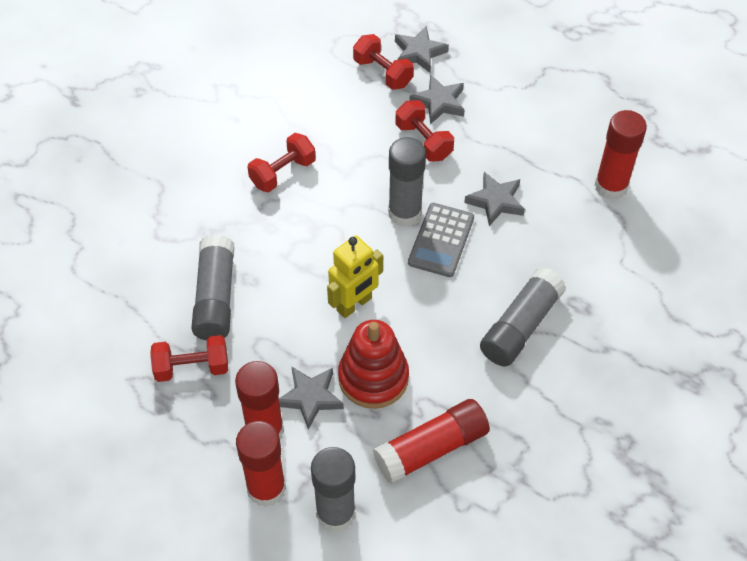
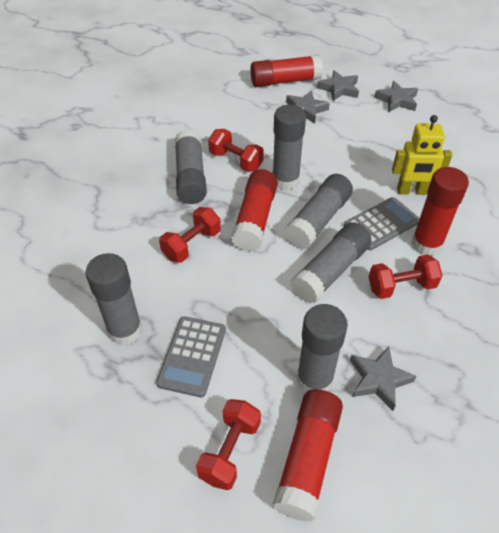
grey calculator: [408,203,474,277] = 1 -> [156,317,226,398] [344,197,420,250] = 2
grey glue stick: [191,234,234,340] [311,447,355,532] [388,137,426,227] [480,267,566,366] = 4 -> [86,253,142,345] [175,129,207,204] [273,105,306,190] [284,174,353,249] [291,222,371,304] [297,304,348,393] = 6
red stacking toy: [338,320,409,409] = 1 -> none = 0

